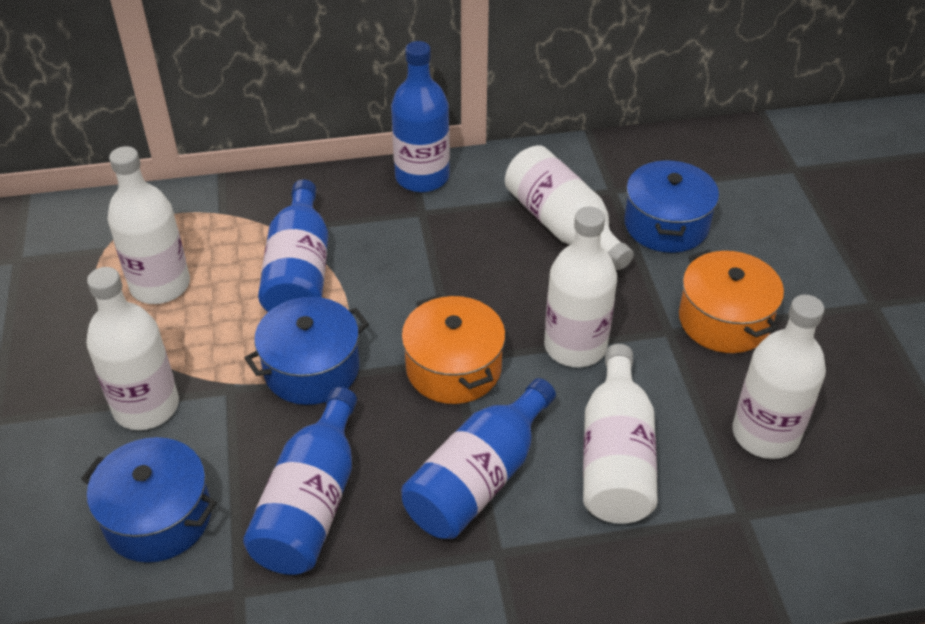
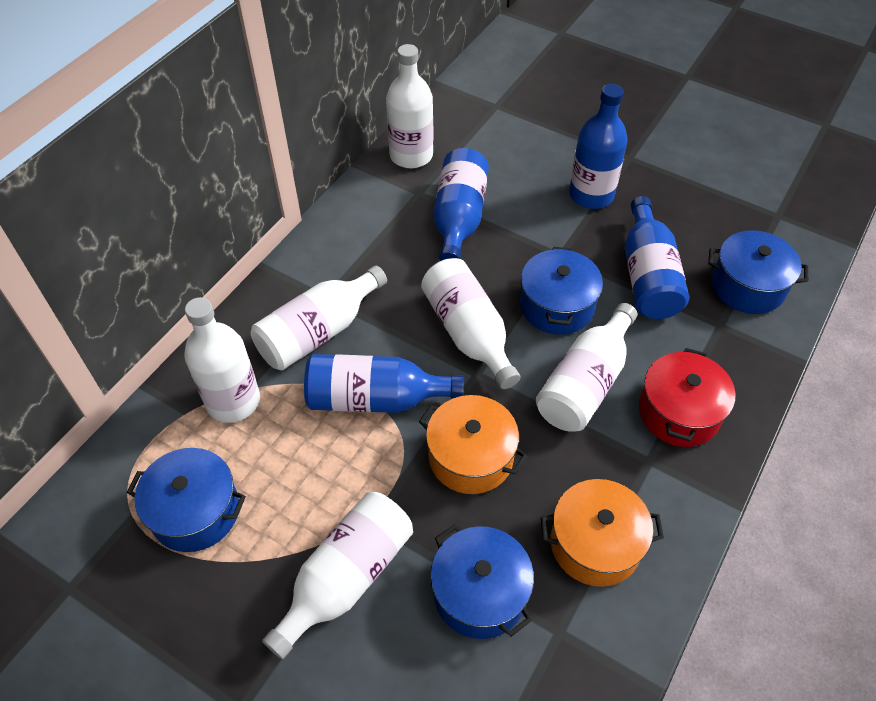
blue pot: [81,437,217,563] [245,297,369,405] [624,159,719,253] = 3 -> [127,448,246,552] [430,524,534,639] [520,247,603,335] [708,230,808,314] = 4
red pot: none = 0 -> [639,348,735,447] = 1

